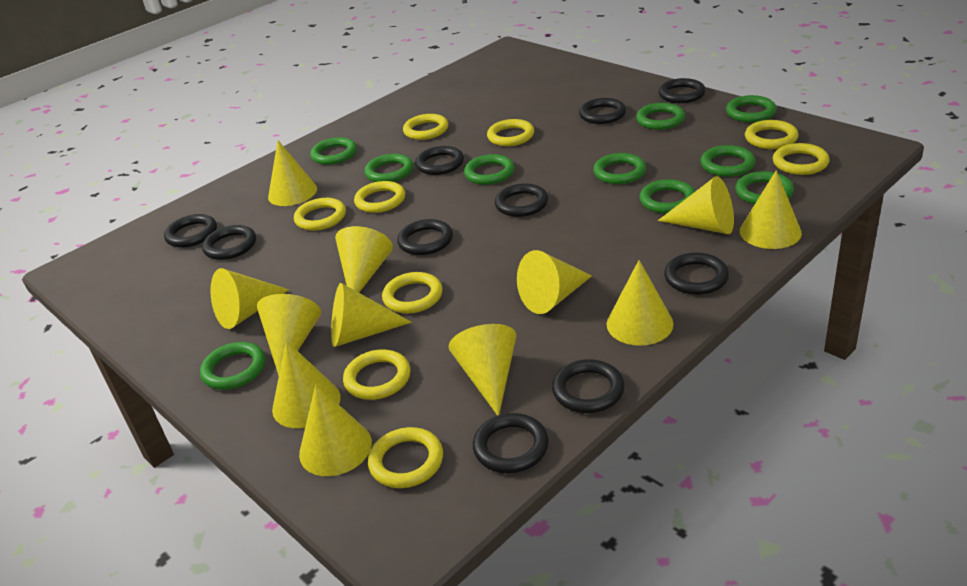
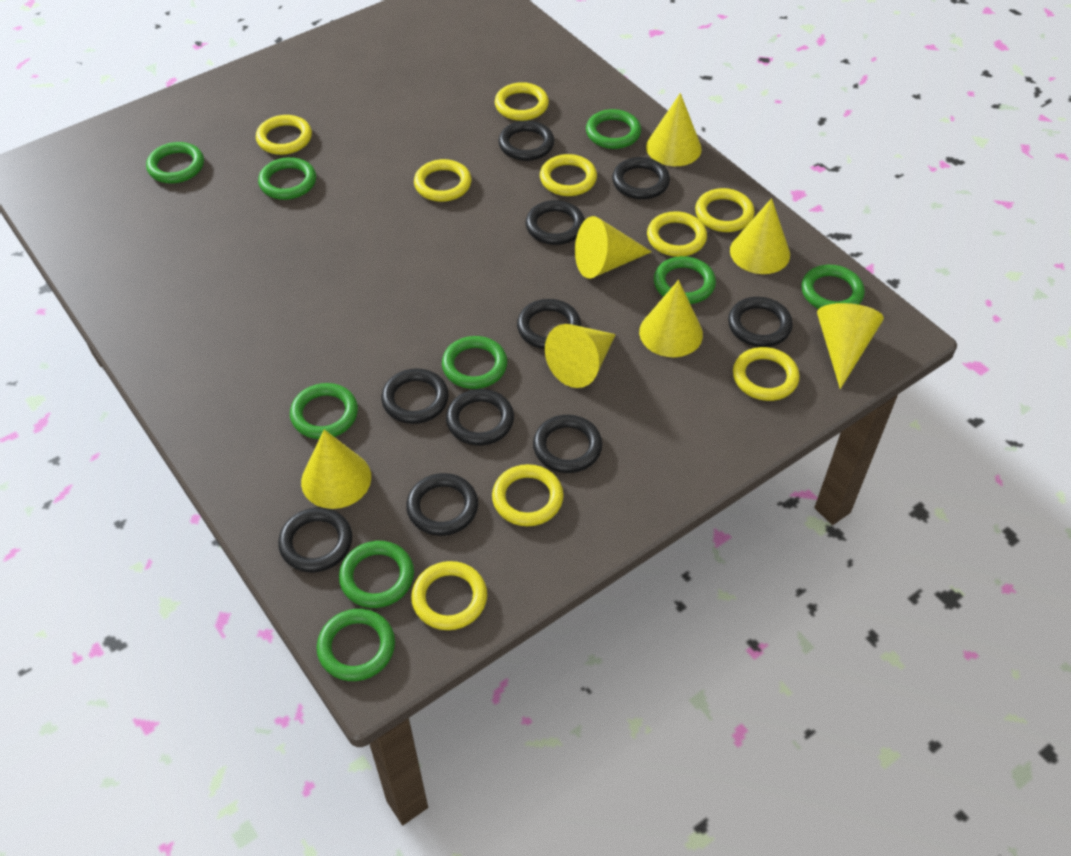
green ring: [200,342,266,390] [310,137,357,165] [364,154,413,182] [464,154,514,185] [593,153,646,184] [636,103,685,130] [639,179,695,214] [700,145,755,177] [726,95,777,122] [735,171,794,204] = 10 -> [146,142,204,183] [258,157,316,200] [290,383,358,439] [317,609,395,681] [339,541,414,608] [442,336,507,389] [586,109,641,149] [654,256,716,304] [801,265,865,309] = 9
yellow cone: [210,268,289,329] [257,294,321,376] [268,140,317,206] [272,341,341,428] [299,384,372,476] [331,283,412,347] [335,226,393,292] [448,324,516,416] [517,250,592,314] [606,260,674,346] [658,176,734,234] [740,170,802,249] = 12 -> [301,429,371,509] [545,324,616,388] [575,216,652,279] [639,280,703,357] [646,93,702,166] [730,198,790,274] [817,303,884,389] = 7

